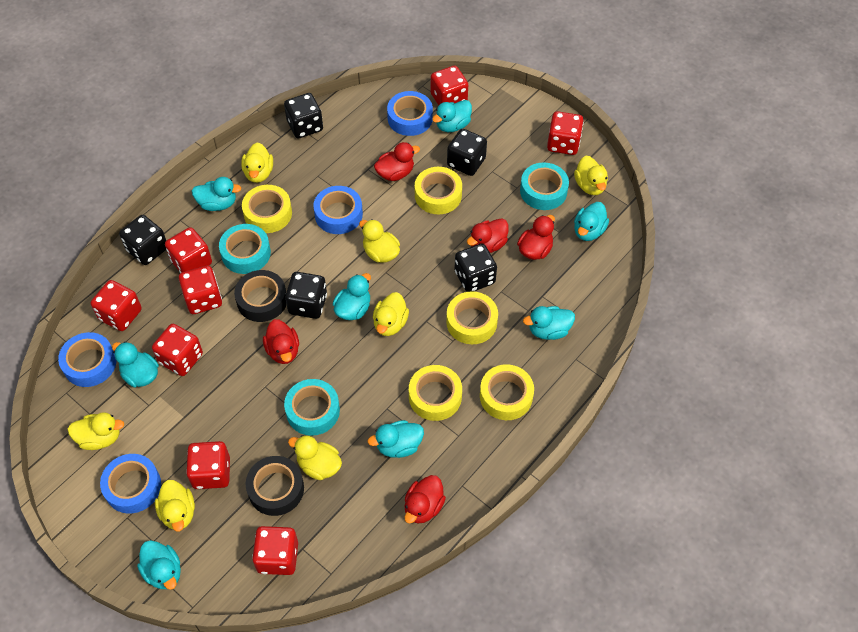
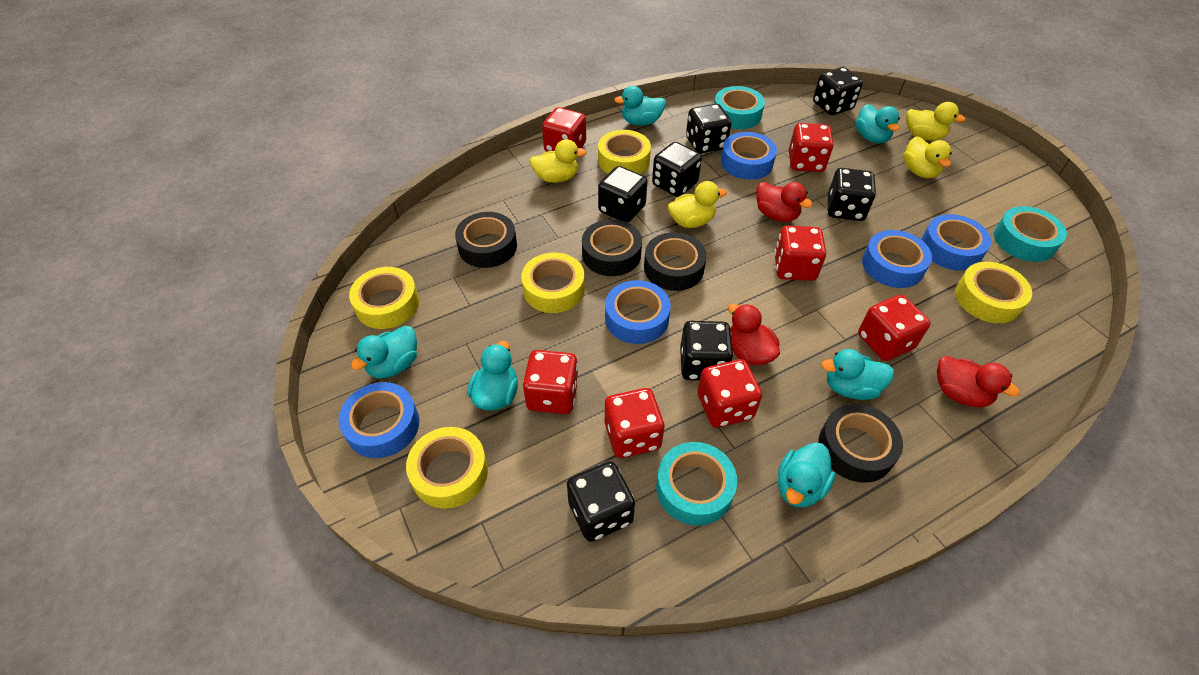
black dice: [119,215,166,265] [284,93,323,138] [285,272,327,319] [447,129,487,176] [454,244,497,292] = 5 -> [567,461,635,542] [598,166,648,223] [652,142,702,197] [680,321,733,381] [686,104,731,154] [813,67,863,115] [828,168,876,221] = 7
black tape: [234,270,287,322] [246,456,304,516] = 2 -> [455,212,517,268] [582,219,642,276] [644,232,707,291] [818,404,903,483] = 4
blue tape: [58,332,116,387] [100,454,161,514] [313,186,363,234] [387,91,433,136] = 4 -> [339,382,420,458] [605,280,671,344] [721,132,777,180] [862,230,932,288] [921,214,991,271] = 5
red dice: [91,280,142,331] [152,324,203,376] [165,227,212,273] [179,265,222,314] [186,441,230,489] [252,526,298,575] [431,66,468,105] [547,111,584,155] = 8 -> [523,350,578,414] [542,107,586,152] [605,388,664,458] [698,359,762,428] [774,226,826,281] [789,123,834,172] [858,295,931,361] = 7
red duck: [263,319,299,364] [374,142,420,181] [404,475,446,523] [467,218,509,253] [517,215,555,260] = 5 -> [728,304,780,366] [756,182,813,222] [937,356,1020,407] = 3
turquoise duck: [112,342,159,388] [137,540,181,590] [192,177,241,211] [333,273,371,320] [368,420,424,458] [432,100,472,132] [523,306,575,340] [574,202,609,241] = 8 -> [351,326,417,379] [467,341,518,411] [614,86,666,126] [778,443,835,507] [821,349,894,400] [855,104,900,144] = 6
yellow duck: [68,412,124,450] [155,480,195,532] [241,142,273,183] [288,435,342,480] [359,219,400,263] [373,292,409,336] [574,156,608,195] = 7 -> [530,139,587,183] [668,181,727,228] [903,136,952,178] [906,102,966,141] = 4

